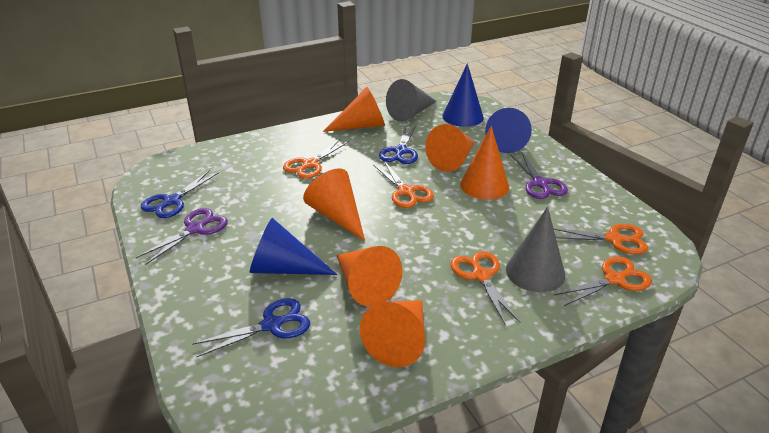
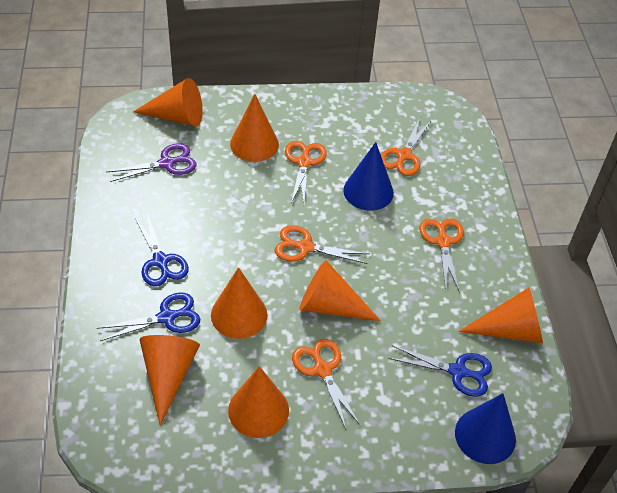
blue cone: [250,218,337,275] [442,63,484,127] [485,108,532,153] = 3 -> [343,142,394,211] [455,393,516,464] = 2
grey cone: [386,79,437,122] [506,207,565,292] = 2 -> none = 0
orange cone: [303,169,365,241] [323,87,385,132] [336,246,402,307] [360,300,425,367] [425,124,475,172] [460,126,509,200] = 6 -> [133,78,203,127] [139,335,200,425] [211,267,268,339] [228,366,289,438] [230,94,279,162] [299,260,381,321] [458,287,543,343] = 7
purple scissors: [136,208,228,265] [511,152,568,199] = 2 -> [107,143,197,182] = 1

